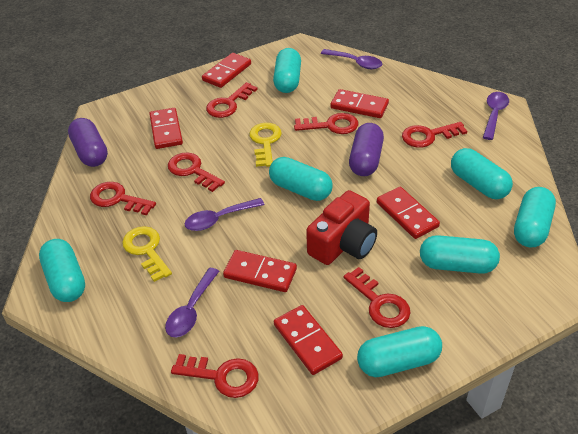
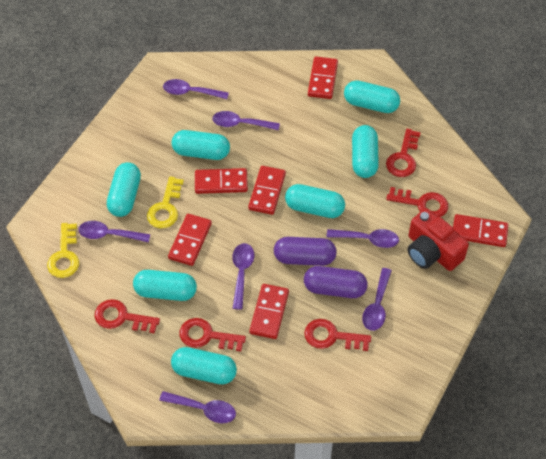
purple spoon: [165,268,219,337] [185,198,265,231] [321,49,382,69] [483,92,509,140] = 4 -> [78,221,150,243] [159,391,236,423] [163,79,229,99] [212,111,280,130] [232,243,254,310] [326,229,399,248] [362,268,392,331] = 7
red key: [90,182,156,216] [168,153,225,192] [171,354,259,398] [206,82,258,118] [294,113,358,134] [343,267,411,328] [402,122,467,148] = 7 -> [94,299,160,333] [179,318,246,352] [304,319,371,351] [386,129,421,177] [386,187,448,217] = 5

